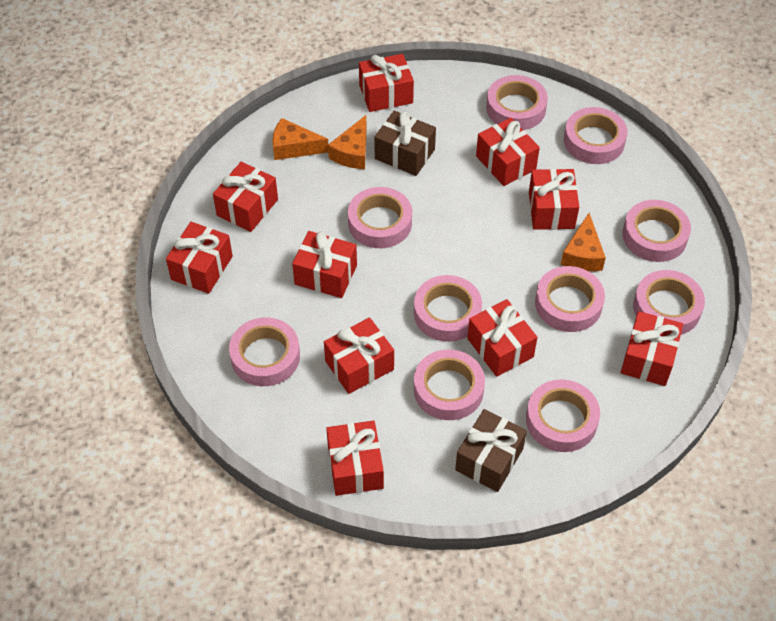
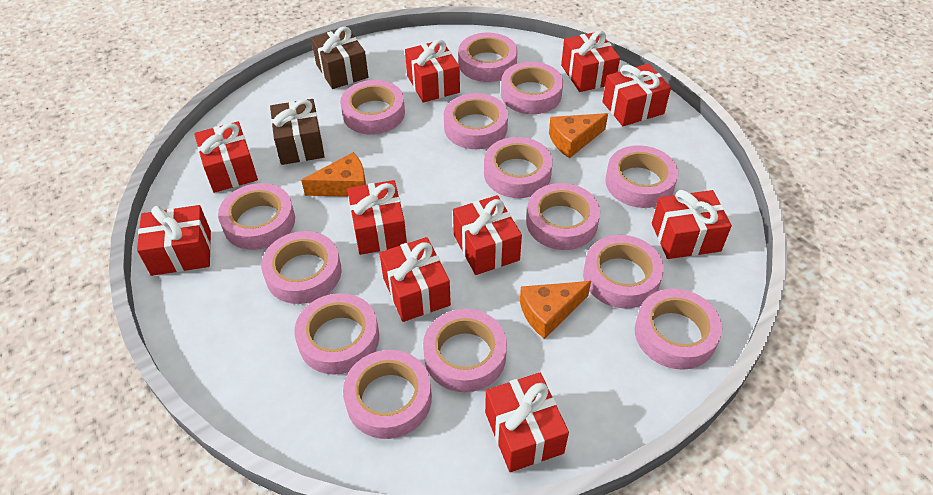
pink tape: [229,317,300,386] [348,187,412,248] [414,275,482,342] [414,350,485,420] [486,75,548,130] [526,379,600,452] [535,266,605,332] [564,107,627,164] [622,200,691,262] [633,270,705,335] = 10 -> [218,183,295,250] [261,231,342,304] [294,293,379,375] [340,80,405,134] [343,350,432,439] [423,309,507,392] [444,93,508,149] [458,33,517,82] [484,137,553,198] [501,62,563,114] [526,183,600,250] [583,235,664,308] [605,145,678,208] [635,289,722,370] = 14

